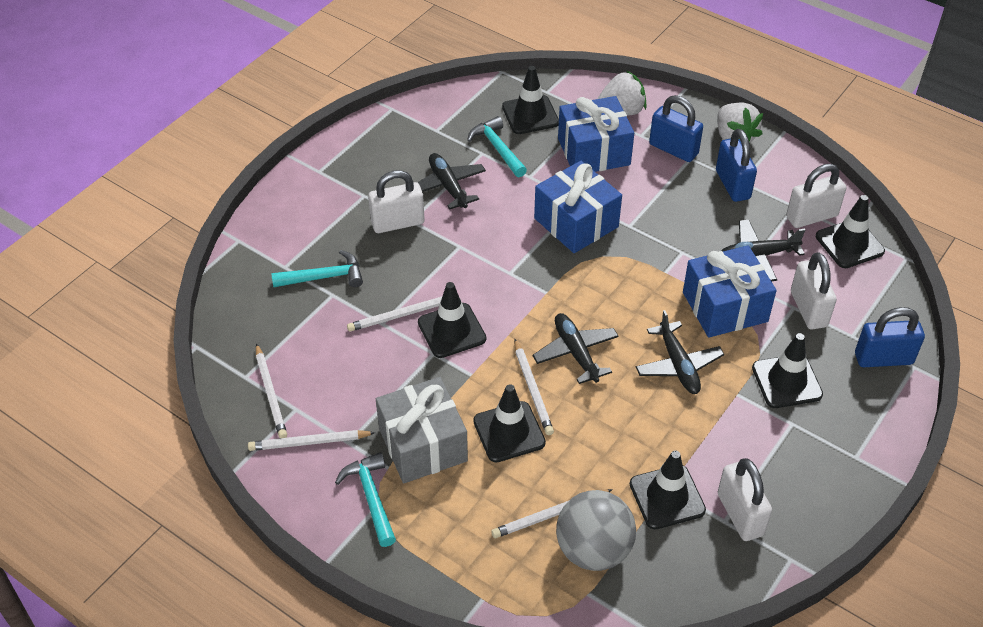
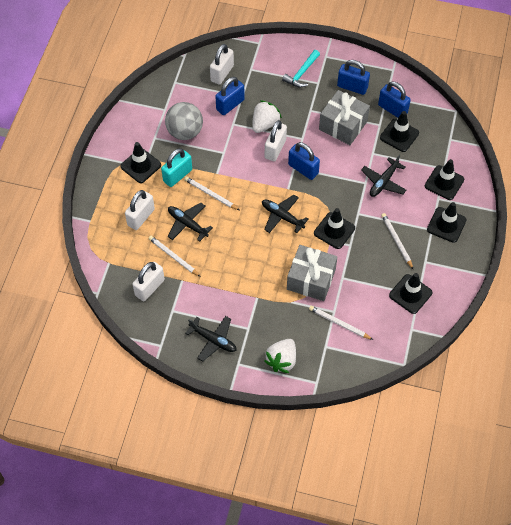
blue gift: [534,161,622,253] [558,96,634,172] [683,245,777,338] = 3 -> none = 0
blue padlock: [649,95,703,162] [716,129,757,202] [855,307,925,367] = 3 -> [215,77,245,115] [288,142,320,180] [337,60,370,95] [378,81,411,118] = 4
grey gift: [376,377,468,483] = 1 -> [287,245,337,301] [319,90,370,145] = 2
turquoise hammer: [271,250,363,287] [335,452,396,547] [467,116,527,177] = 3 -> [282,50,320,88] = 1
turquoise padlock: none = 0 -> [161,148,192,187] = 1
white pencil: [248,430,375,451] [256,343,287,438] [347,297,442,332] [491,489,613,538] [514,339,554,435] = 5 -> [149,236,201,277] [184,176,239,210] [309,306,373,340] [381,213,413,269] = 4

